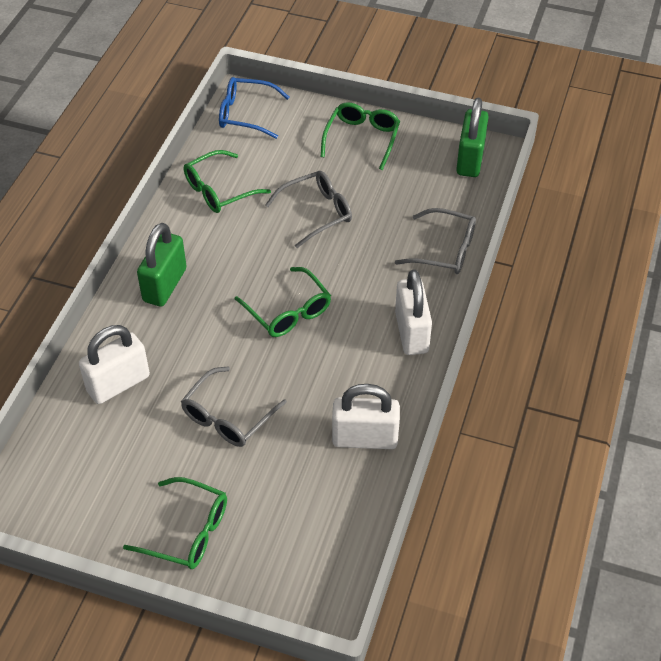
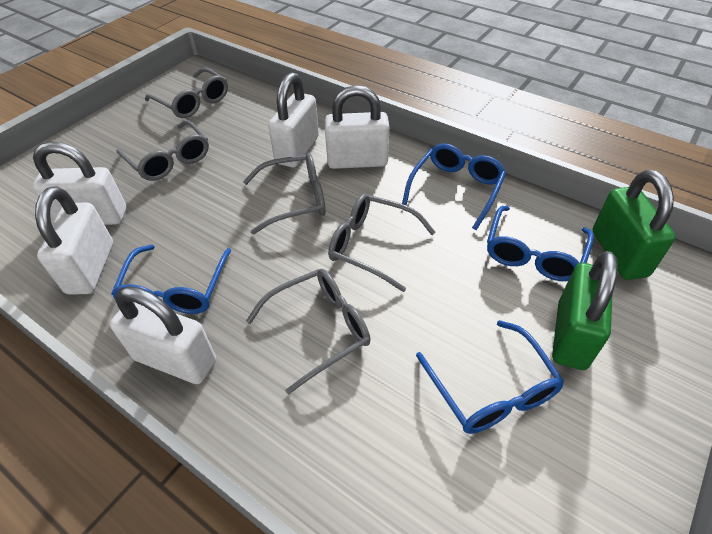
blue glasses: [219,77,289,139] = 1 -> [111,244,232,314] [402,143,506,230] [416,320,564,434] [487,206,594,281] = 4
green glasses: [123,477,227,569] [184,150,271,213] [235,267,331,337] [321,102,400,170] = 4 -> none = 0
grey glasses: [181,366,287,447] [265,171,352,248] [395,208,476,274] = 3 -> [117,120,209,181] [145,68,228,118] [243,153,326,234] [246,269,371,395] [328,194,436,292] = 5
white padlock: [79,325,150,404] [332,384,400,449] [395,269,432,355] = 3 -> [32,142,127,225] [35,187,113,294] [110,286,216,384] [268,72,319,167] [325,85,389,169] = 5

